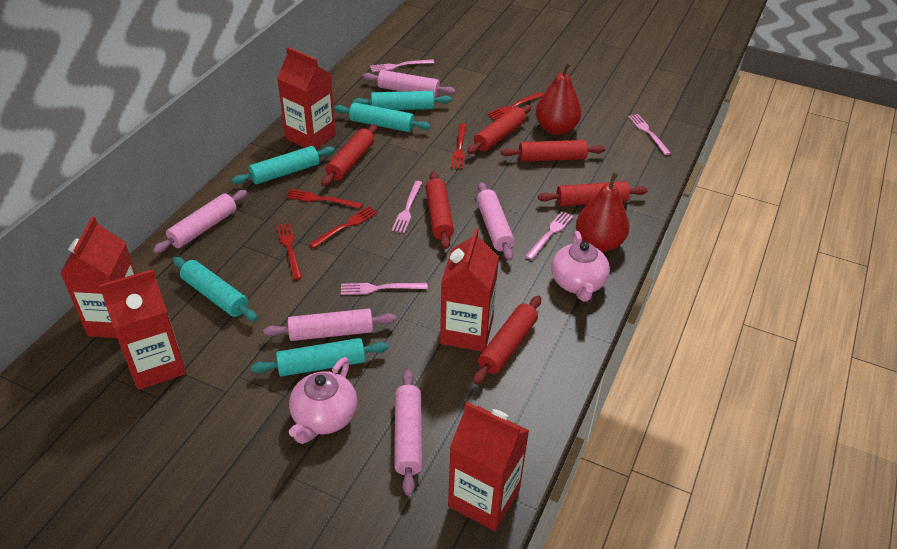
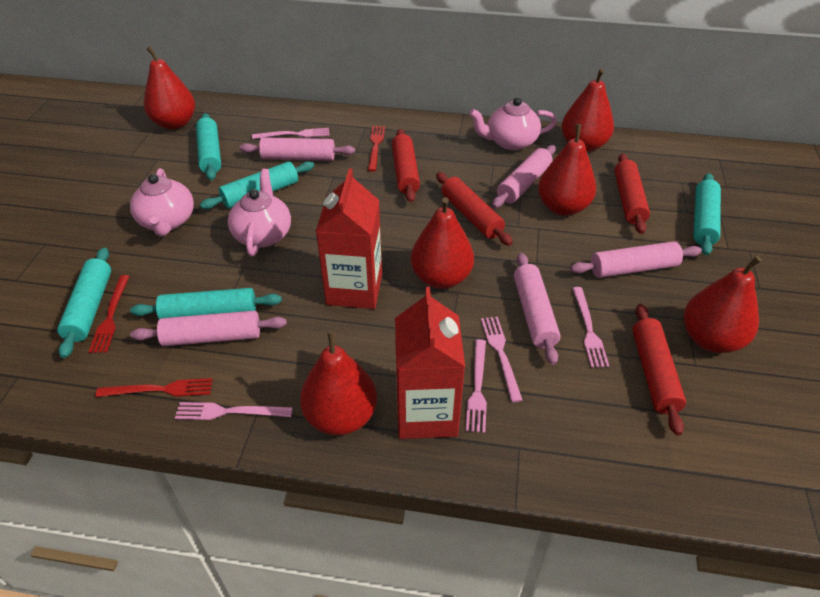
pink teapot: [289,357,357,444] [551,231,610,301] = 2 -> [130,168,194,237] [228,169,291,256] [469,97,557,150] = 3
red carton: [60,216,136,338] [99,269,186,390] [277,47,336,149] [440,228,499,352] [448,402,529,531] = 5 -> [316,169,382,309] [395,287,465,439] = 2
red fork: [276,223,302,280] [286,189,363,209] [309,206,378,248] [451,124,466,169] [487,92,543,120] = 5 -> [89,275,130,353] [95,378,213,397] [368,126,385,172] = 3
red pear: [536,62,581,135] [576,172,629,252] = 2 -> [144,46,195,130] [300,330,377,436] [411,197,474,289] [538,124,596,216] [561,68,614,152] [684,256,762,353] = 6
red rolling pin: [322,124,377,186] [425,171,454,249] [467,105,531,154] [473,296,541,384] [501,140,605,162] [538,181,648,206] = 6 -> [392,129,420,202] [436,172,513,246] [614,153,650,234] [632,304,686,435] = 4

